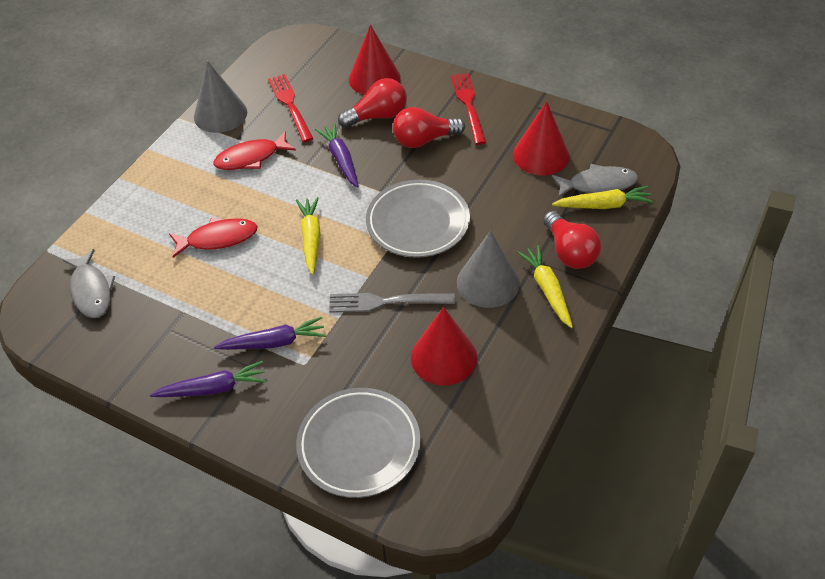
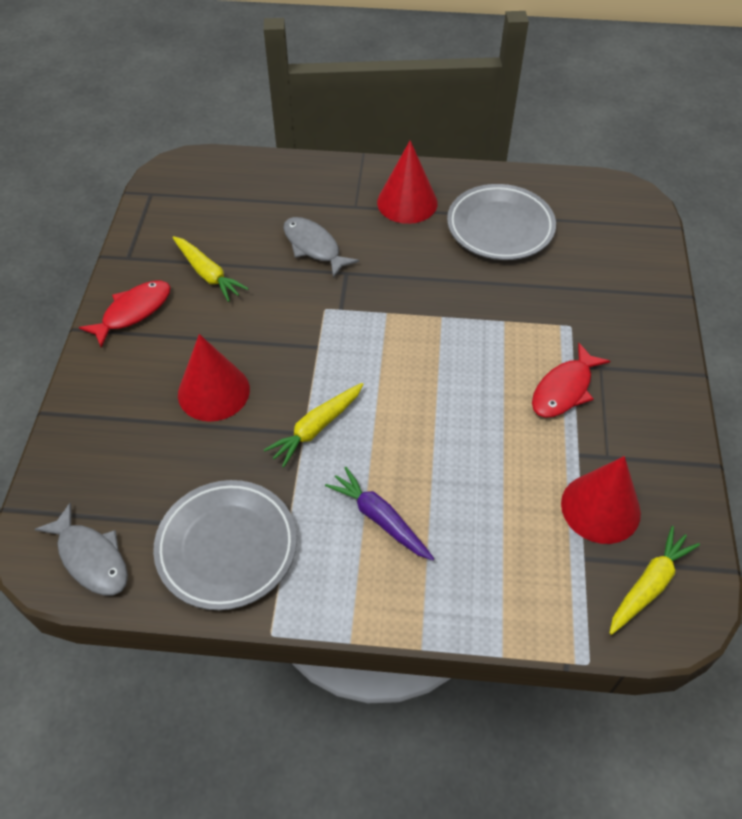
grey cone: [194,61,247,133] [457,230,520,308] = 2 -> none = 0
grey fork: [329,293,455,313] = 1 -> none = 0
purple carrot: [150,361,266,397] [214,317,326,350] [315,123,359,188] = 3 -> [325,467,434,560] = 1
red fork: [268,74,314,142] [451,73,487,145] = 2 -> none = 0
red light bulb: [338,78,407,128] [393,107,465,148] [543,211,601,269] = 3 -> none = 0

